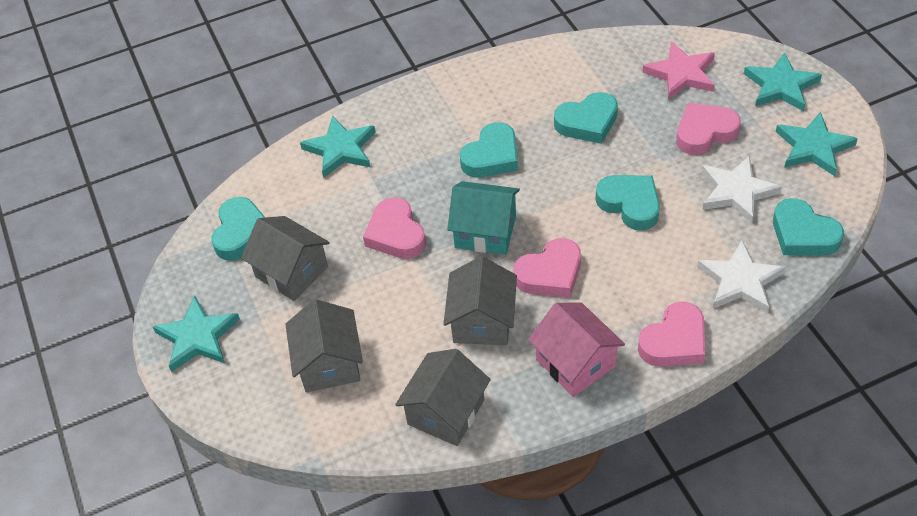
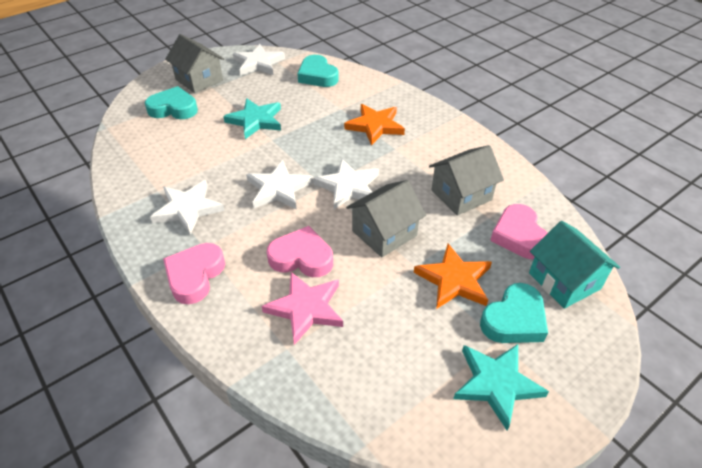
grey house: [241,216,330,301] [285,299,363,392] [395,349,491,446] [443,256,517,345] = 4 -> [165,34,224,93] [346,180,426,258] [429,145,504,216] = 3
orange star: none = 0 -> [344,104,405,146] [414,244,492,309] = 2
pink heart: [363,197,426,259] [514,238,581,298] [638,302,705,367] [676,103,741,155] = 4 -> [163,243,225,304] [267,226,333,277] [490,204,548,259] = 3
pink house: [528,302,625,397] = 1 -> none = 0
turquoise heart: [212,197,266,261] [460,122,518,178] [554,92,618,144] [595,175,660,231] [773,198,844,256] = 5 -> [145,86,198,119] [297,55,339,87] [480,283,548,343] = 3
turquoise star: [153,296,240,372] [300,115,376,178] [744,52,822,111] [776,112,858,176] = 4 -> [223,98,281,139] [453,344,549,430] = 2
white star: [697,240,786,313] [701,156,782,223] = 2 -> [150,180,225,235] [233,44,285,76] [246,160,314,210] [313,159,379,209] = 4

